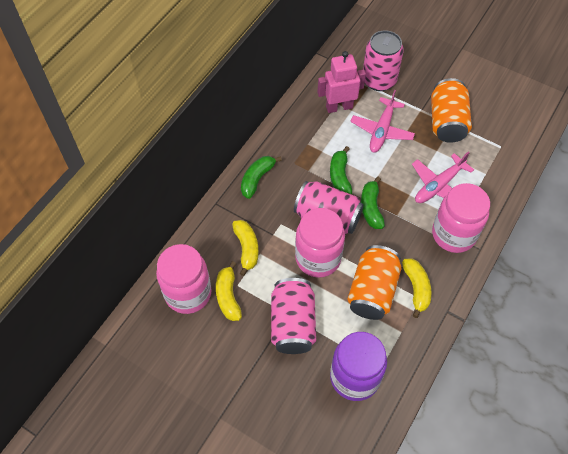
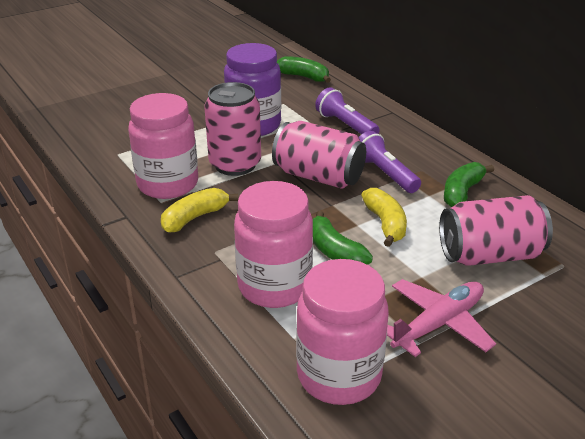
orange can: [347,245,402,320] [431,78,472,143] = 2 -> none = 0
pink plane: [350,90,415,153] [412,151,474,203] = 2 -> [387,279,496,357] = 1
pink robot: [317,51,366,113] = 1 -> none = 0
purple flashlight: none = 0 -> [315,87,380,134] [359,131,421,193] = 2
yellow banana: [216,261,242,321] [232,220,259,276] [402,258,431,318] = 3 -> [161,188,238,233] [361,188,407,247] = 2

